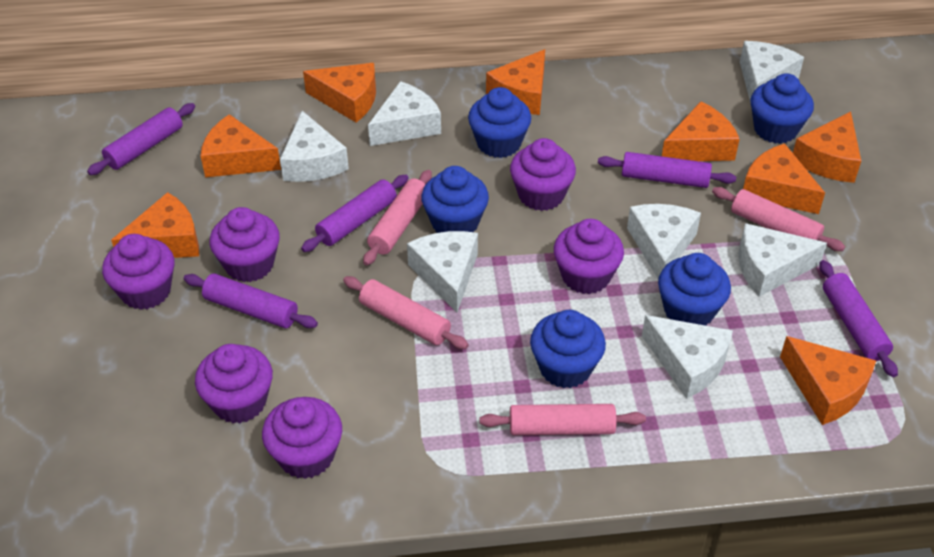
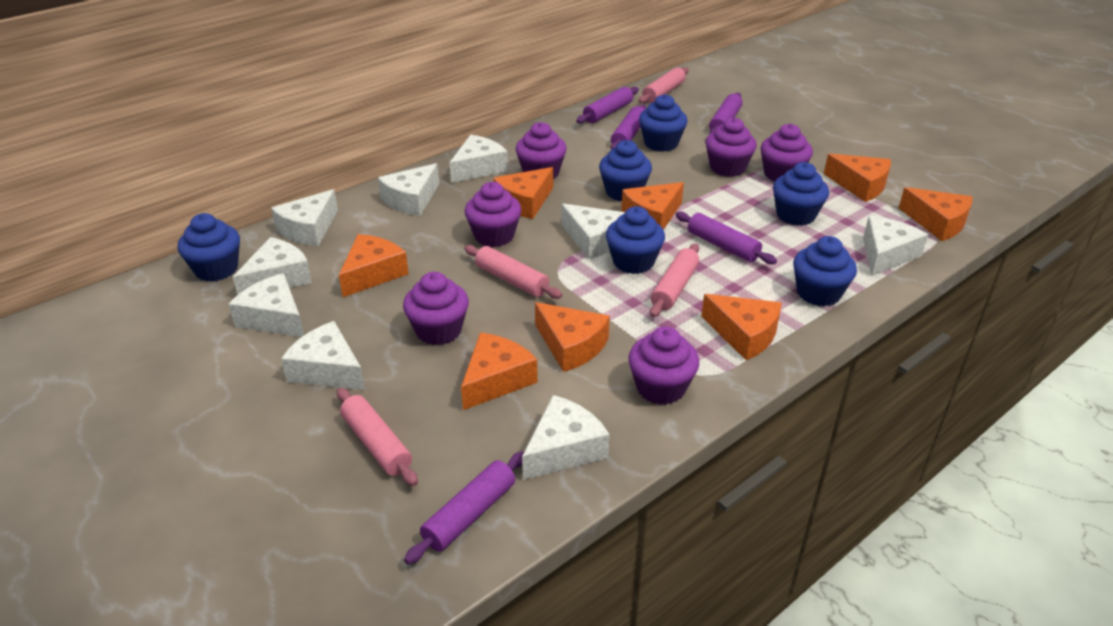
blue cupcake: [421,166,489,233] [468,87,531,158] [530,310,606,388] [658,253,731,326] [750,73,814,144] = 5 -> [178,213,240,282] [599,140,652,201] [606,206,665,274] [639,94,688,152] [773,162,829,226] [793,236,857,307] = 6
white cheese: [280,111,349,182] [368,81,441,146] [407,231,478,313] [627,204,701,280] [642,315,733,399] [739,223,827,297] [740,41,804,103] = 7 -> [229,273,304,337] [233,237,312,295] [271,189,338,246] [281,321,365,390] [378,163,439,216] [449,135,508,183] [522,395,610,480] [561,204,625,259] [863,216,928,276] = 9

